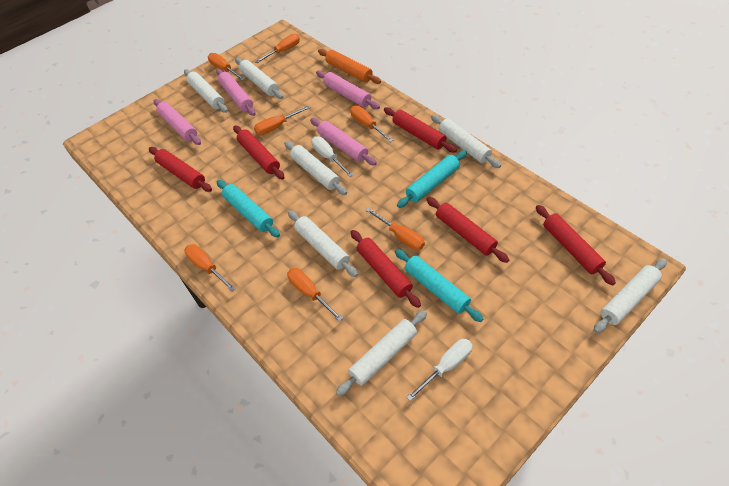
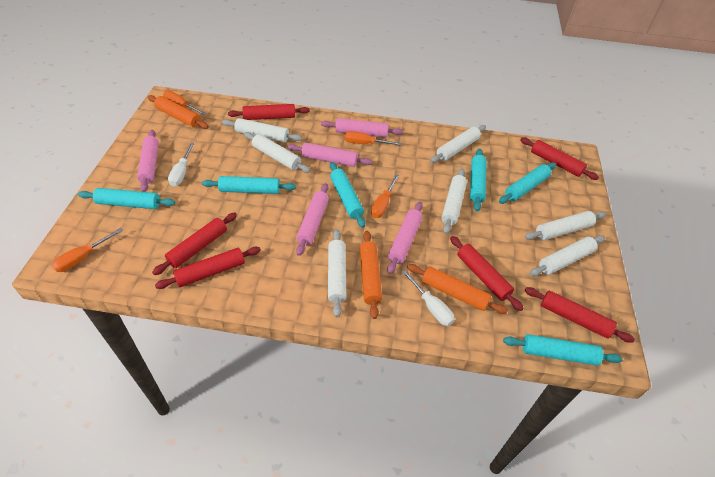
orange rolling pin: [318,49,381,84] = 1 -> [148,95,209,129] [360,231,382,319] [407,264,508,314] = 3
orange screwdriver: [184,244,236,291] [208,53,245,80] [254,106,311,135] [255,34,300,63] [287,268,343,322] [350,106,393,142] [365,208,425,250] = 7 -> [52,228,123,272] [163,91,207,115] [344,131,402,146] [371,174,400,218] = 4
pink rolling pin: [154,99,201,145] [216,69,256,116] [310,118,377,166] [316,70,380,109] = 4 -> [137,130,159,192] [287,143,373,167] [296,183,329,256] [321,118,403,137] [387,202,423,274] = 5
turquoise rolling pin: [217,180,280,238] [395,249,483,322] [397,150,467,208] = 3 -> [78,188,175,209] [202,176,296,194] [330,162,365,228] [470,149,487,212] [499,162,556,204] [503,334,623,366] = 6

